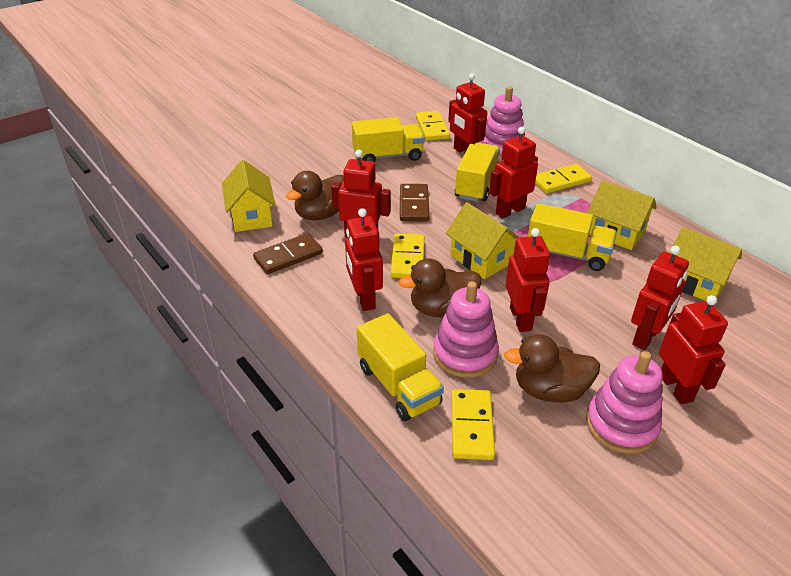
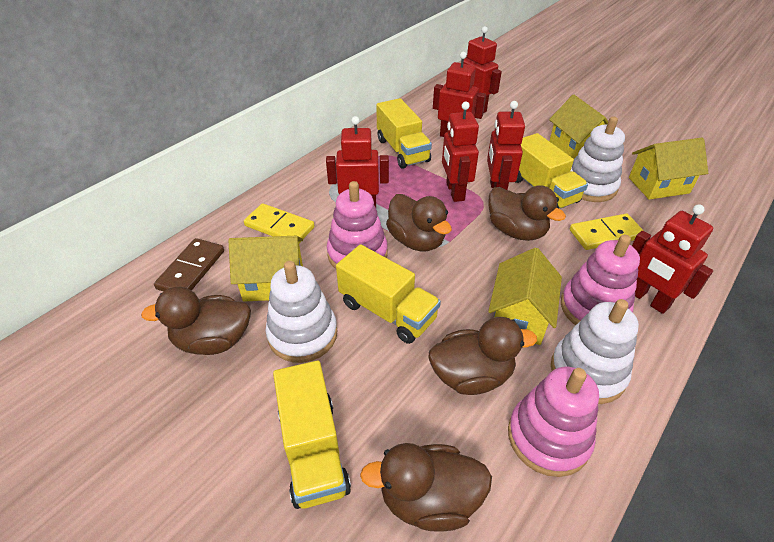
brown domino: [253,233,323,274] [400,184,429,221] = 2 -> [154,238,224,292] = 1
brown duck: [286,171,344,220] [399,258,481,317] [504,334,600,403] = 3 -> [141,287,251,355] [360,443,492,532] [386,194,452,251] [428,317,537,395] [489,185,566,241] = 5
red robot: [331,150,391,237] [345,208,383,311] [448,73,487,152] [489,127,538,219] [506,228,550,332] [631,246,689,350] [659,295,728,404] = 7 -> [326,116,389,207] [433,52,486,137] [442,102,479,202] [463,26,502,113] [487,101,525,190] [632,204,713,314] = 6
white stacking toy: none = 0 -> [266,261,337,363] [551,299,639,404] [571,116,625,202] = 3
yellow domino: [390,233,425,278] [416,111,450,141] [451,389,495,460] [535,164,592,193] = 4 -> [244,203,314,243] [570,213,644,250] = 2

